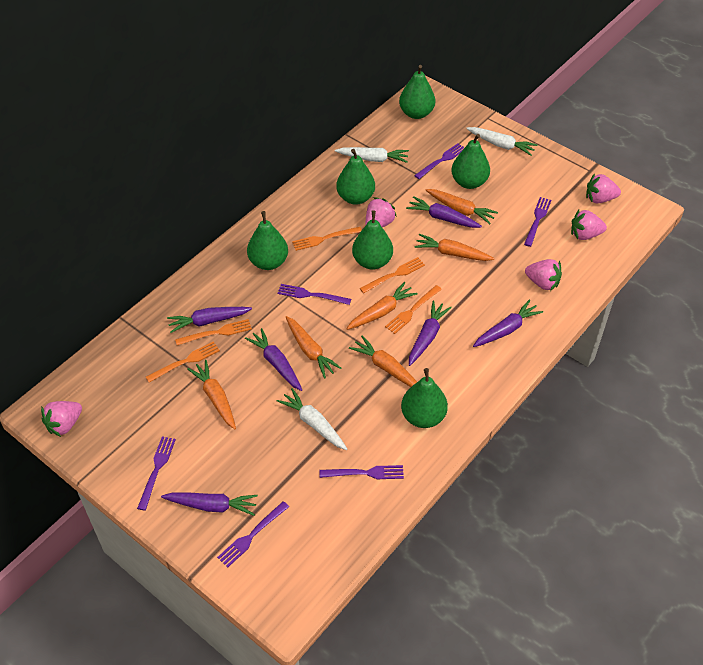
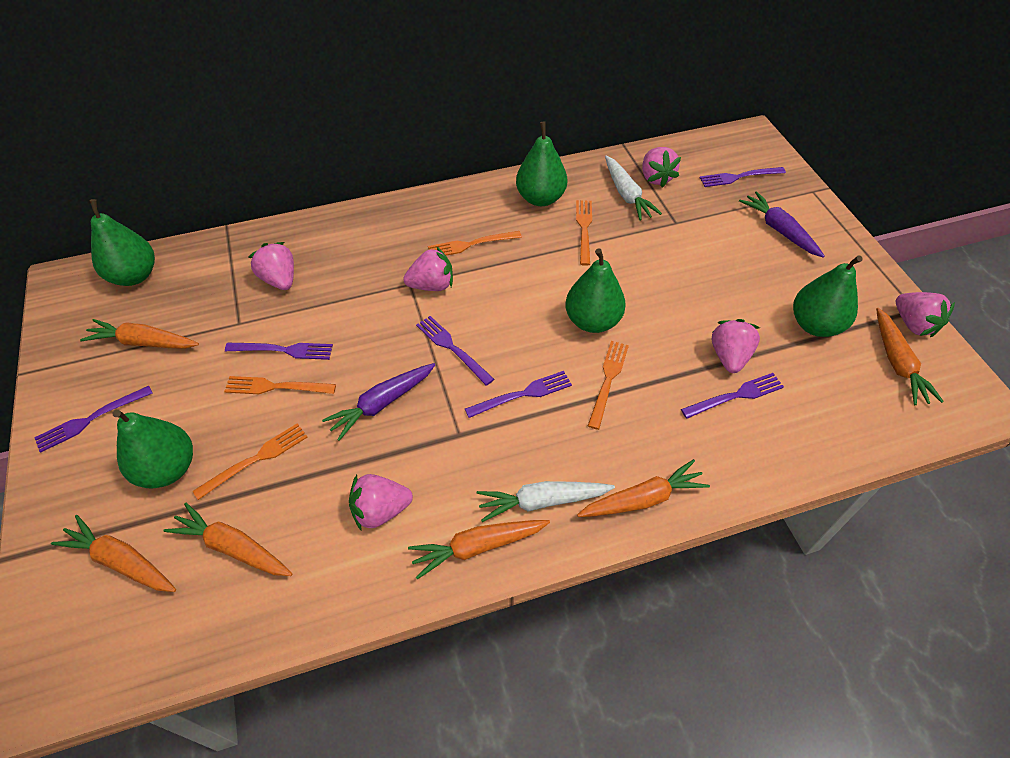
green pear: [247,211,288,270] [336,149,375,205] [352,210,393,270] [399,65,435,119] [401,368,448,428] [451,134,490,189] = 6 -> [89,199,155,286] [112,410,193,488] [516,121,567,206] [565,248,626,333] [793,255,863,337] = 5
pink strawberry: [41,401,82,437] [365,197,397,228] [525,259,562,291] [571,210,607,240] [586,173,621,203] = 5 -> [248,242,294,290] [349,474,413,531] [403,246,453,291] [642,147,681,188] [712,319,760,373] [896,292,955,337] = 6
purple carrot: [161,493,258,516] [167,307,252,333] [245,328,302,391] [406,196,482,228] [409,300,452,366] [473,300,543,347] = 6 -> [322,363,436,441] [739,191,824,257] = 2
white carrot: [277,388,347,450] [335,147,409,163] [466,127,537,156] = 3 -> [477,481,615,522] [605,156,662,221] = 2

